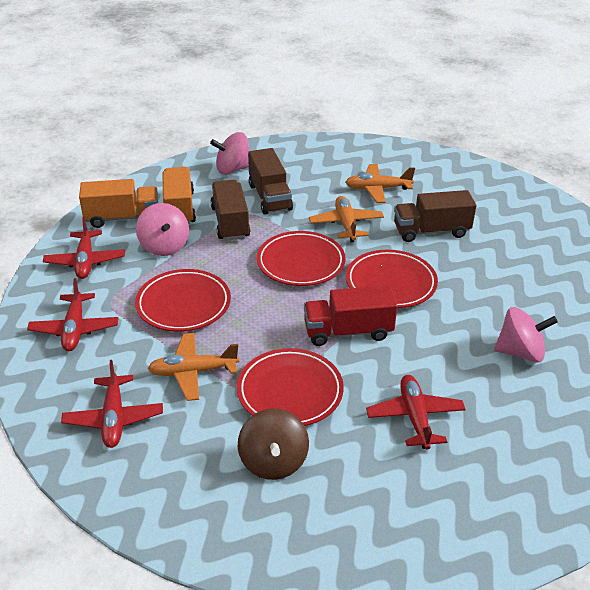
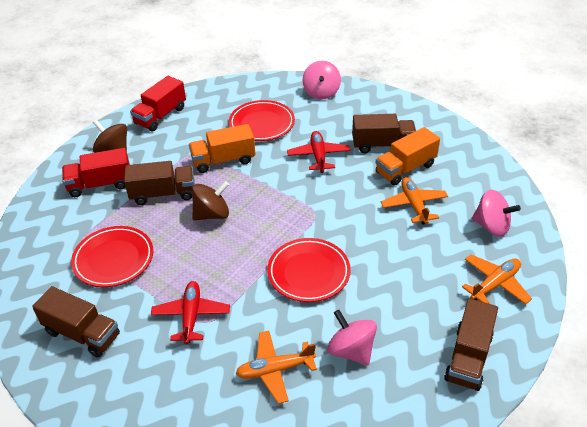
brown spinning top: [238,408,309,480] = 1 -> [93,120,127,153] [192,181,229,221] = 2
brown truck: [210,180,250,241] [248,148,293,215] [394,190,476,242] = 3 -> [32,286,120,357] [124,161,194,205] [352,114,416,153] [444,298,498,391] = 4
red plane: [27,278,118,351] [43,216,125,279] [61,360,163,448] [366,375,466,450] = 4 -> [151,281,230,344] [287,131,350,173] = 2
red plate: [135,269,231,332] [237,348,344,426] [257,231,346,286] [346,250,438,308] = 4 -> [71,226,153,287] [229,100,295,141] [267,238,351,302] = 3
red truck: [304,285,397,346] = 1 -> [62,148,130,197] [130,76,186,131] = 2

